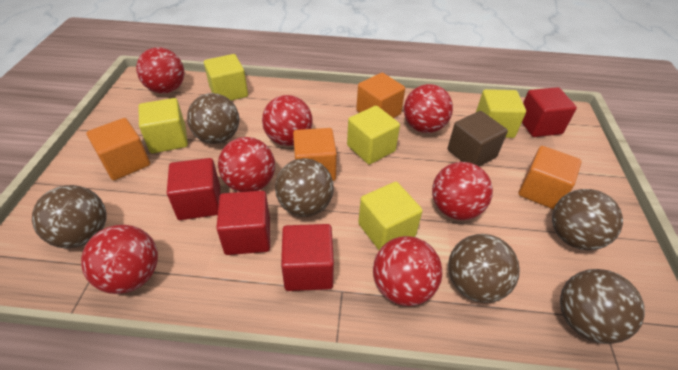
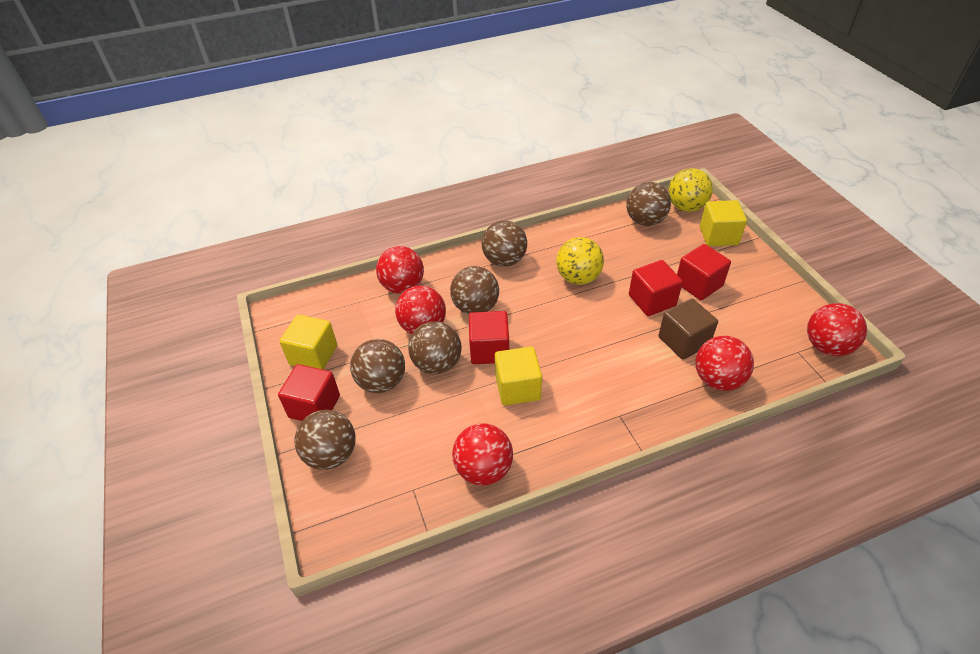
orange cube: [86,118,150,180] [293,128,337,181] [356,73,405,118] [518,146,582,209] = 4 -> none = 0
red ball: [81,225,158,294] [136,47,184,93] [218,137,275,192] [262,95,312,146] [373,236,442,306] [404,84,453,133] [432,162,493,220] = 7 -> [376,246,424,294] [395,285,446,334] [452,423,513,486] [696,336,754,391] [807,303,867,356] = 5
yellow ball: none = 0 -> [556,237,604,285] [668,168,713,212] = 2
yellow cube: [138,98,188,153] [204,54,248,101] [347,106,400,165] [358,182,423,250] [476,89,526,138] = 5 -> [279,315,337,369] [495,346,542,406] [700,200,747,246] = 3

